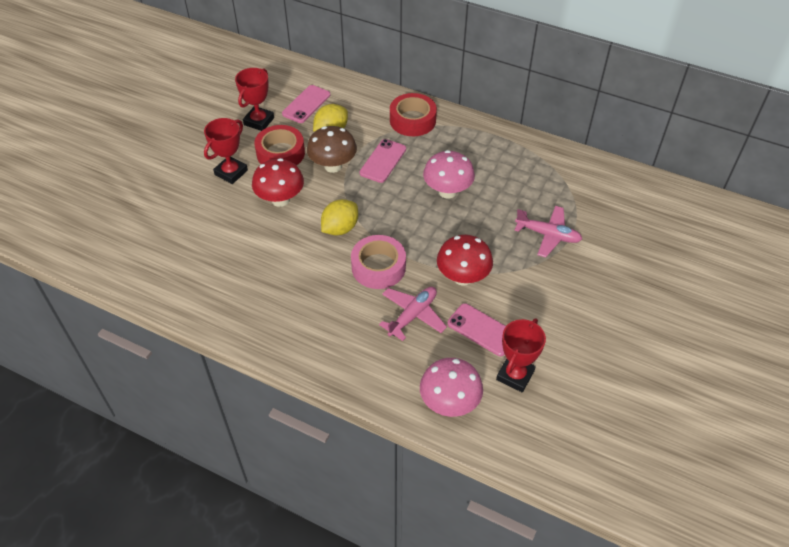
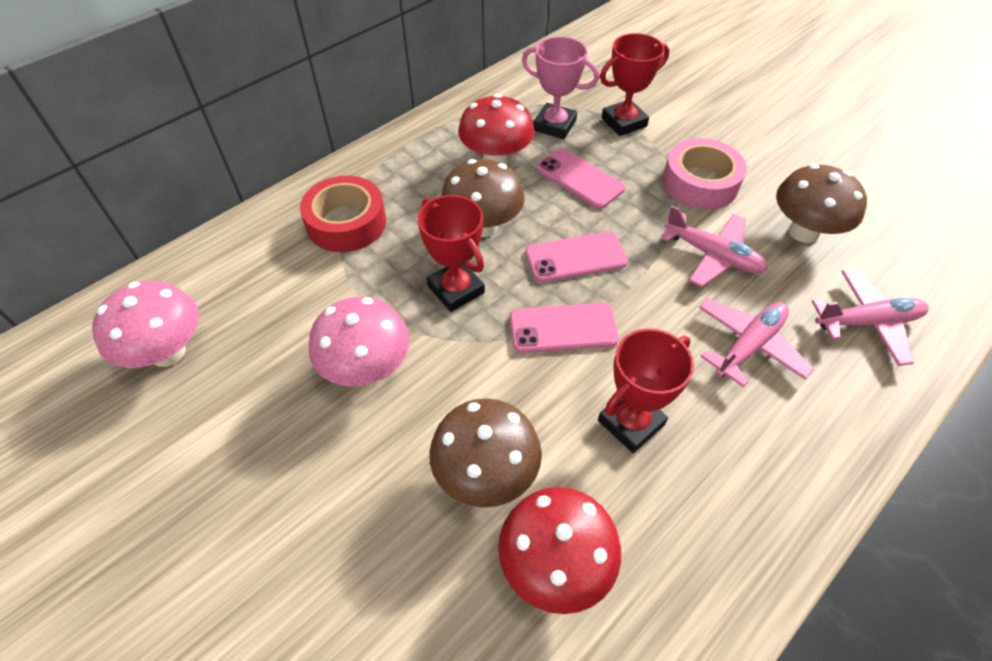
brown mushroom: [307,126,357,173] = 1 -> [429,398,542,508] [441,159,525,237] [776,164,867,243] = 3
pink plane: [379,287,447,341] [514,206,582,258] = 2 -> [660,206,768,287] [699,299,814,387] [811,269,929,366] = 3
pink trophy: none = 0 -> [522,36,599,139] = 1
red tape: [254,125,305,166] [390,93,437,136] = 2 -> [300,175,386,252] = 1
yellow lemon: [313,104,348,132] [321,199,358,235] = 2 -> none = 0

